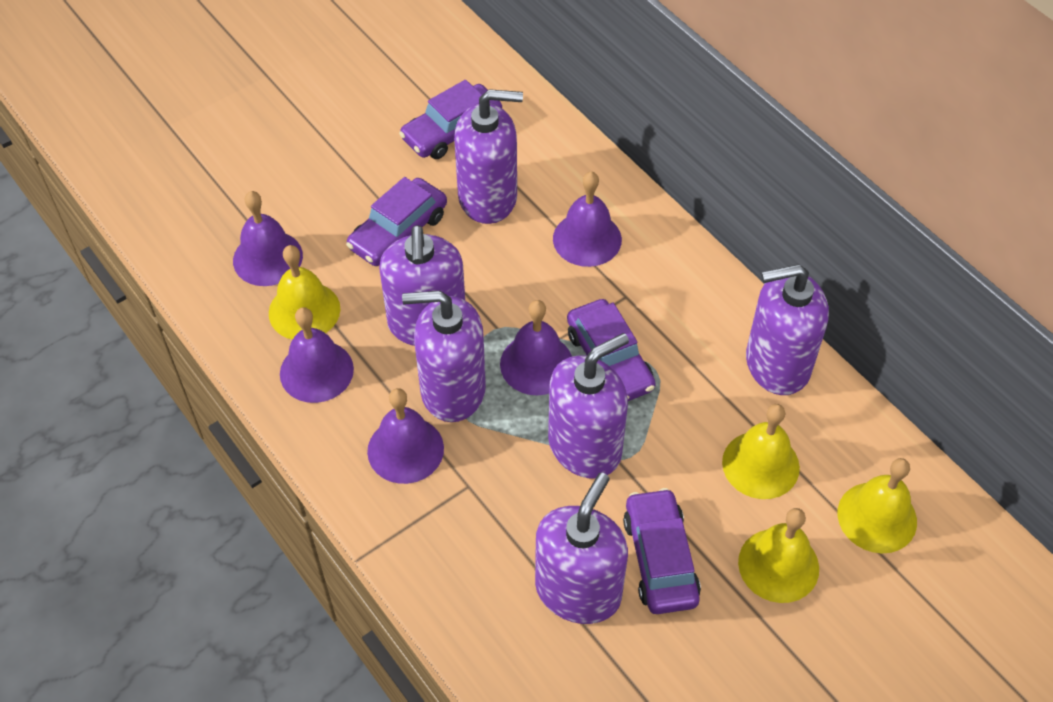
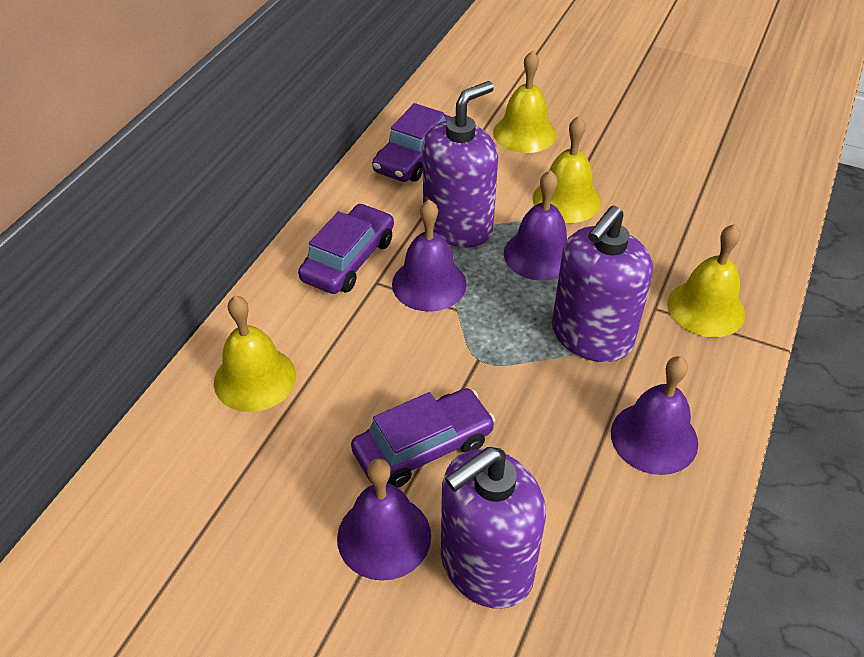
purple bell: [233,191,303,286] [280,307,354,403] [367,388,444,484] [500,300,572,395] [553,171,622,267] = 5 -> [337,458,431,581] [392,200,467,312] [504,170,567,281] [611,356,698,475] = 4
purple car: [346,177,447,266] [399,80,502,159] [567,299,656,401] [623,488,701,614] = 4 -> [298,204,394,294] [351,388,495,488] [372,103,451,182] = 3
purple soap dispenser: [379,225,465,346] [402,291,486,422] [454,89,523,224] [535,473,628,624] [548,333,629,479] [746,264,829,395] = 6 -> [423,81,498,248] [441,447,546,609] [552,205,653,362] = 3

